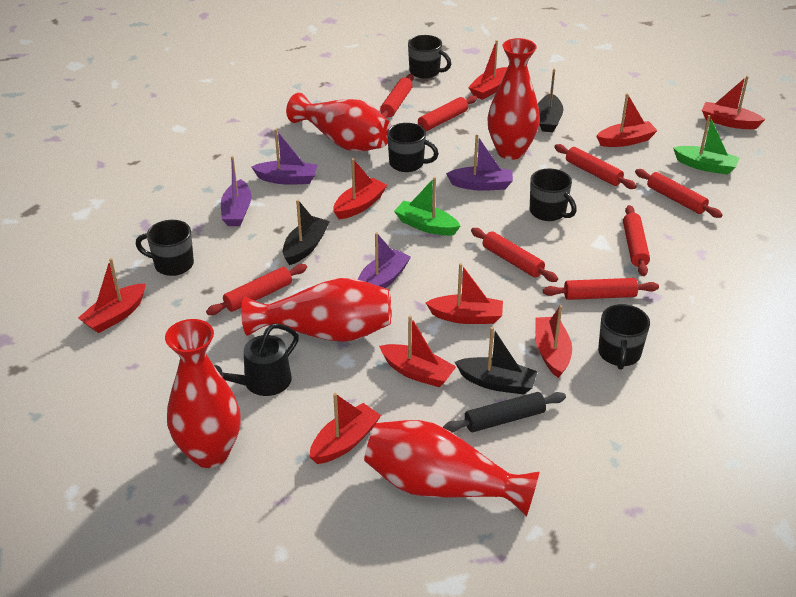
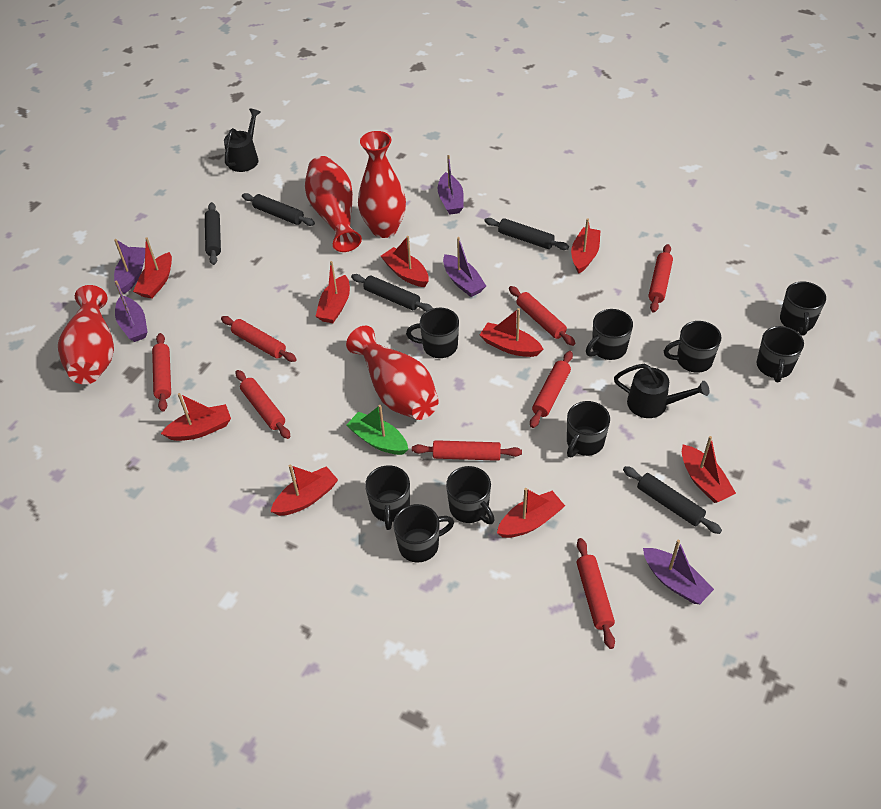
black boat: [283,200,330,265] [455,327,538,394] [538,69,563,132] = 3 -> none = 0
black mug: [135,220,194,276] [387,123,439,172] [408,35,451,79] [530,168,577,221] [598,304,650,370] = 5 -> [365,465,410,530] [393,504,454,562] [406,308,459,358] [446,466,495,524] [567,401,610,457] [586,309,633,360] [664,321,721,373] [757,326,804,382] [780,281,826,336] = 9
black rolling pin: [443,392,566,432] = 1 -> [205,202,221,265] [242,193,315,226] [351,274,433,312] [484,218,569,250] [623,466,722,534] = 5
black watering can: [214,323,299,396] = 1 -> [224,108,261,172] [614,364,709,418] = 2
green boat: [394,177,461,236] [673,115,740,175] = 2 -> [346,405,408,455] = 1
purple boat: [221,156,251,226] [251,129,317,185] [358,232,411,288] [446,135,513,191] = 4 -> [114,239,145,294] [115,280,148,342] [438,155,464,215] [443,237,486,297] [643,540,714,604] = 5
red vase: [165,319,241,468] [241,278,392,342] [286,93,392,152] [364,420,540,516] [488,38,540,160] = 5 -> [58,285,114,384] [305,156,362,252] [346,326,439,420] [358,131,406,238] = 4

